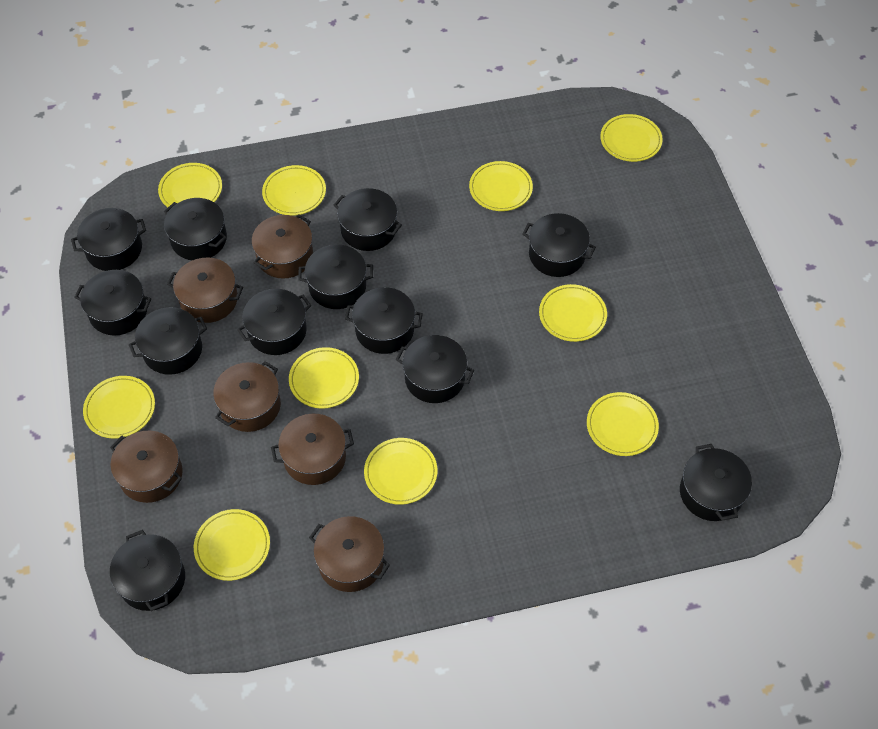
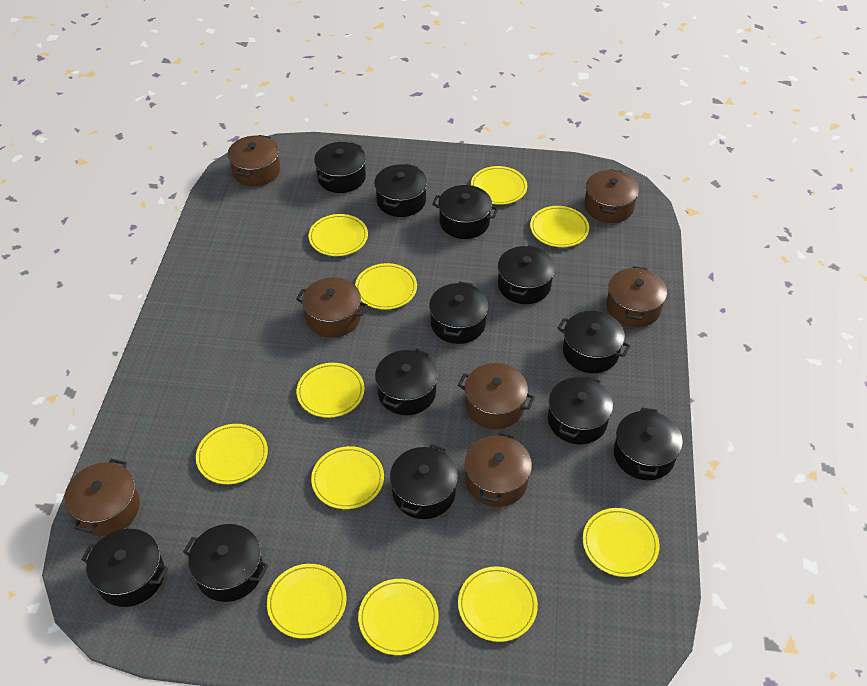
brown pot: [110,431,183,503] [167,257,243,323] [213,361,281,432] [252,215,313,279] [271,414,354,485] [309,516,390,592] = 6 -> [65,459,140,536] [227,135,280,186] [296,277,368,338] [458,363,535,429] [465,432,532,507] [584,169,639,223] [607,266,667,328] = 7
yellow plate: [83,376,155,439] [158,163,222,207] [194,509,270,581] [262,165,326,216] [289,347,359,409] [364,438,437,505] [469,161,533,211] [539,284,607,342] [587,392,659,456] [600,114,663,162] = 10 -> [196,424,268,484] [267,564,347,639] [296,363,365,418] [308,214,368,256] [311,446,384,509] [355,263,417,310] [358,579,439,655] [458,566,538,642] [471,166,527,205] [530,206,589,247] [583,508,660,577] = 11

